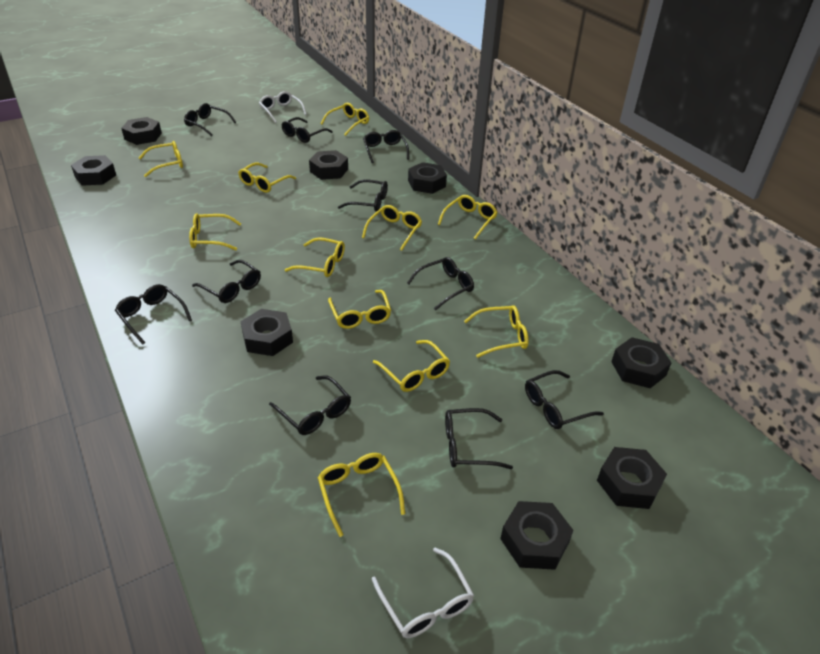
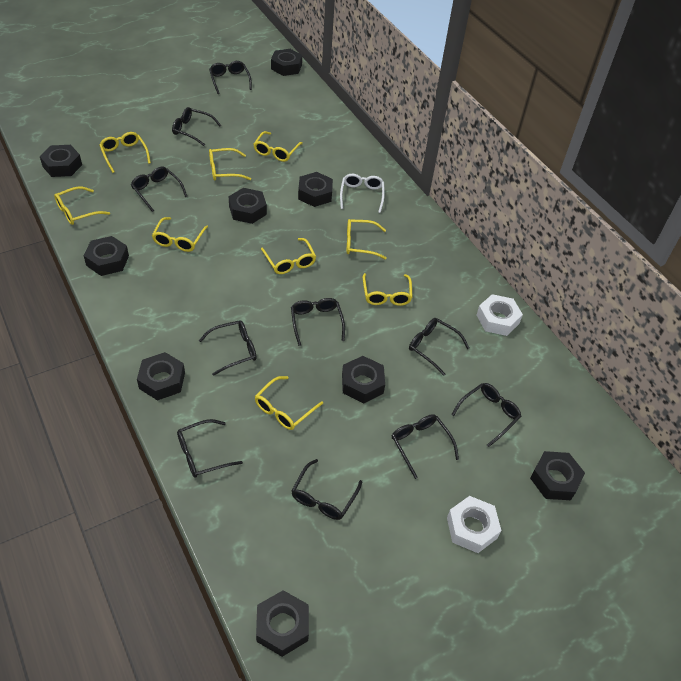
black nut: [71,155,116,186] [121,117,162,145] [240,309,293,356] [309,150,348,180] [408,162,447,194] [500,501,574,570] [597,447,667,509] [611,337,671,388] = 8 -> [40,145,82,177] [84,236,129,276] [137,352,185,401] [229,188,267,224] [256,590,309,657] [271,49,302,76] [298,172,333,207] [342,356,385,403] [530,451,585,500] = 9
white glasses: [259,91,307,123] [372,547,474,638] = 2 -> [340,174,385,213] = 1
white nut: none = 0 -> [447,496,501,553] [477,294,523,336] = 2
yellow glasses: [139,141,183,177] [189,213,241,250] [238,163,296,193] [285,237,345,277] [318,453,405,537] [321,103,369,136] [328,290,391,329] [362,205,422,251] [373,340,450,392] [438,195,498,240] [464,305,529,358] = 11 -> [54,187,110,225] [99,132,151,173] [152,217,208,252] [209,148,251,180] [253,131,303,162] [255,376,323,430] [261,238,316,274] [347,219,387,260] [363,273,413,306] = 9

